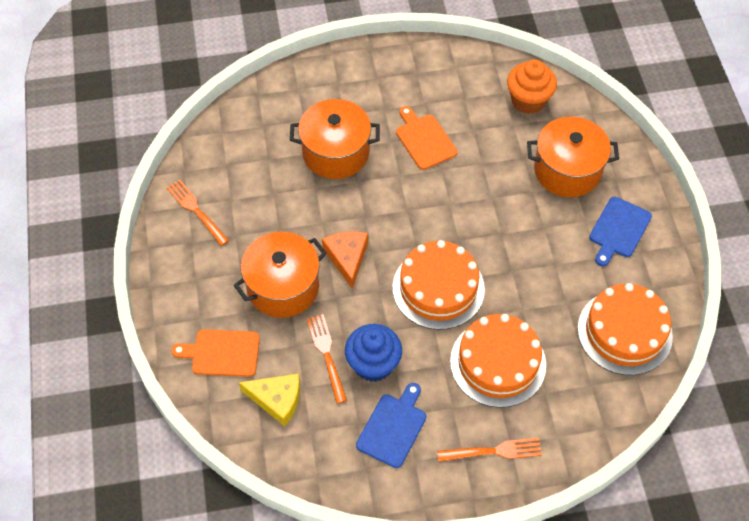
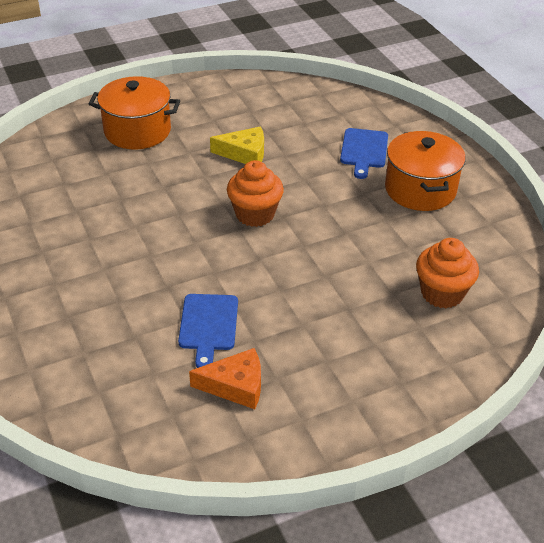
blue cupcake: [345,324,402,382] = 1 -> none = 0
orange cake: [392,240,485,330] [450,314,546,408] [578,283,673,375] = 3 -> none = 0
orange cupcake: [507,60,557,114] = 1 -> [227,160,284,227] [416,238,479,308] = 2
orange cutting board: [171,329,260,377] [396,106,457,170] = 2 -> none = 0
orange fork: [167,179,229,246] [307,314,347,404] [437,438,542,462] = 3 -> none = 0
orange pot: [234,232,327,318] [290,99,380,179] [527,116,619,197] = 3 -> [89,76,180,150] [385,131,466,211] = 2

